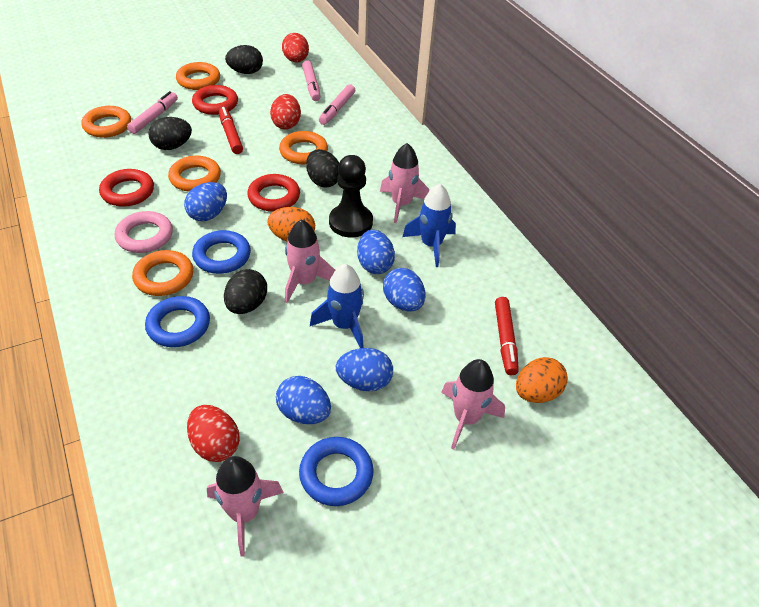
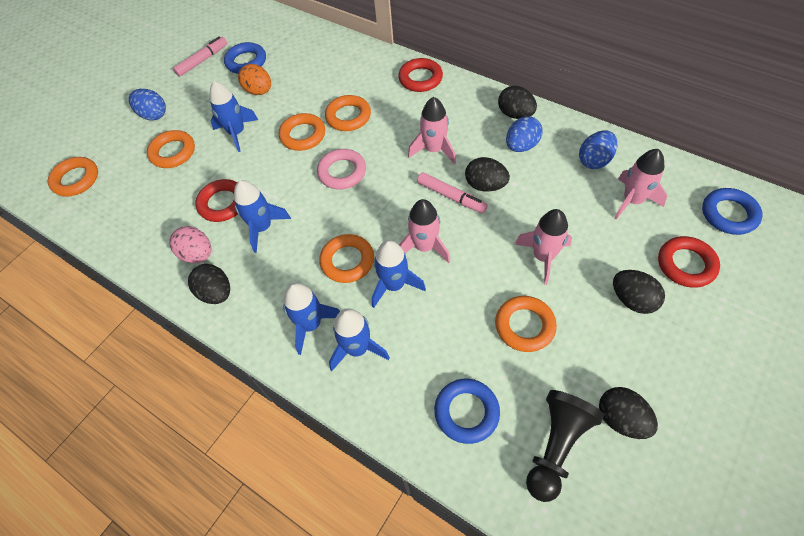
black egg: [148,117,192,150] [224,269,267,314] [225,45,263,74] [306,149,339,188] = 4 -> [188,264,230,304] [465,157,510,192] [498,85,537,119] [599,387,658,439] [613,270,665,314] = 5
blue egg: [184,182,227,221] [276,376,331,424] [336,348,393,391] [357,230,395,274] [383,268,425,312] = 5 -> [129,89,166,121] [506,116,543,152] [579,130,617,169] = 3
blue rocket: [310,264,364,348] [402,184,456,267] = 2 -> [210,81,258,152] [234,180,291,253] [283,283,340,355] [329,308,390,371] [372,240,426,308] = 5
orange egg: [267,207,315,242] [516,357,568,403] = 2 -> [238,64,271,95] = 1
orange ring: [81,106,131,138] [132,250,193,296] [168,156,221,192] [176,62,220,90] [279,131,328,164] = 5 -> [48,157,98,197] [147,130,195,168] [279,113,325,151] [319,234,374,283] [325,95,371,131] [495,296,557,352] = 6
pink egg: none = 0 -> [169,226,211,263] = 1
pink marker: [127,91,178,134] [302,60,320,101] [319,84,355,125] = 3 -> [173,36,227,77] [417,172,488,213] = 2
red egg: [187,405,240,462] [270,94,301,130] [282,33,309,63] = 3 -> none = 0
red marker: [219,107,243,154] [495,297,519,375] = 2 -> none = 0

